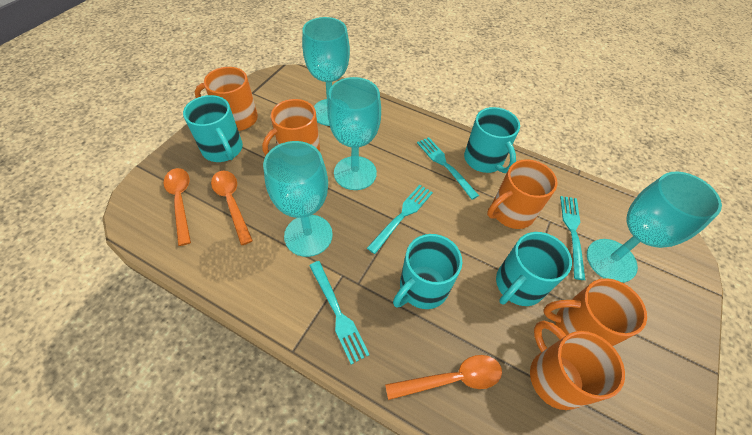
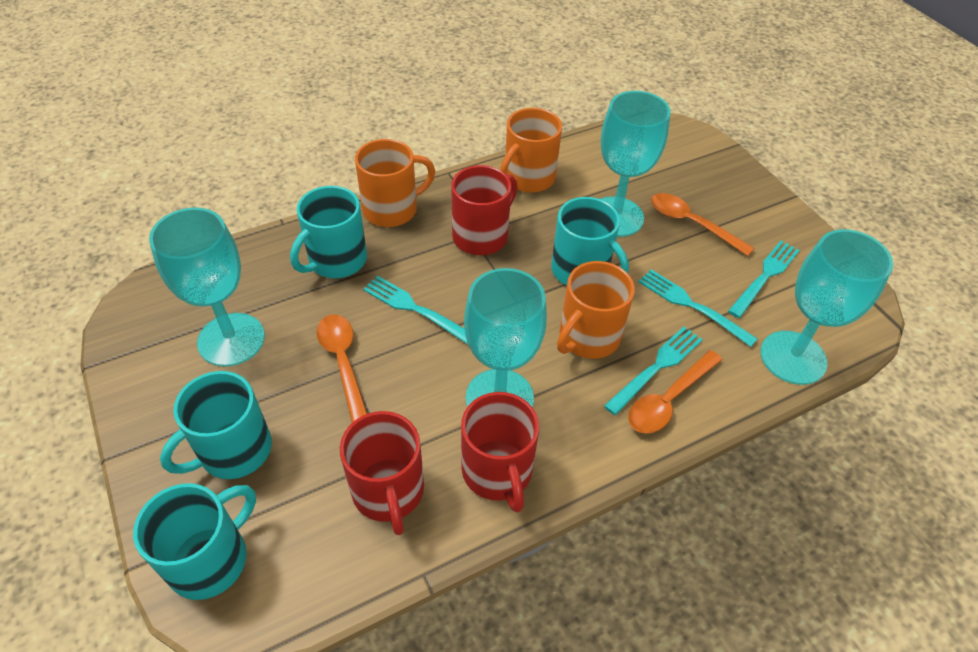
orange mug: [195,67,258,131] [262,99,320,155] [487,159,557,229] [530,321,625,410] [543,278,647,346] = 5 -> [355,139,435,227] [500,108,562,193] [557,261,635,359] = 3
red mug: none = 0 -> [340,411,424,535] [451,165,517,255] [461,392,539,513] = 3

